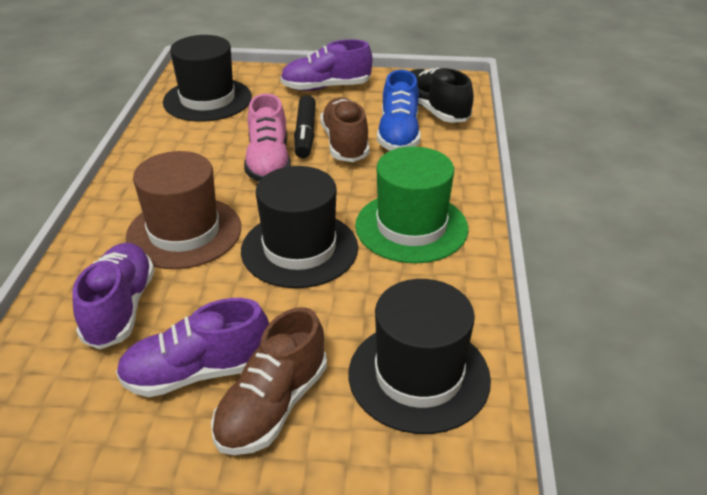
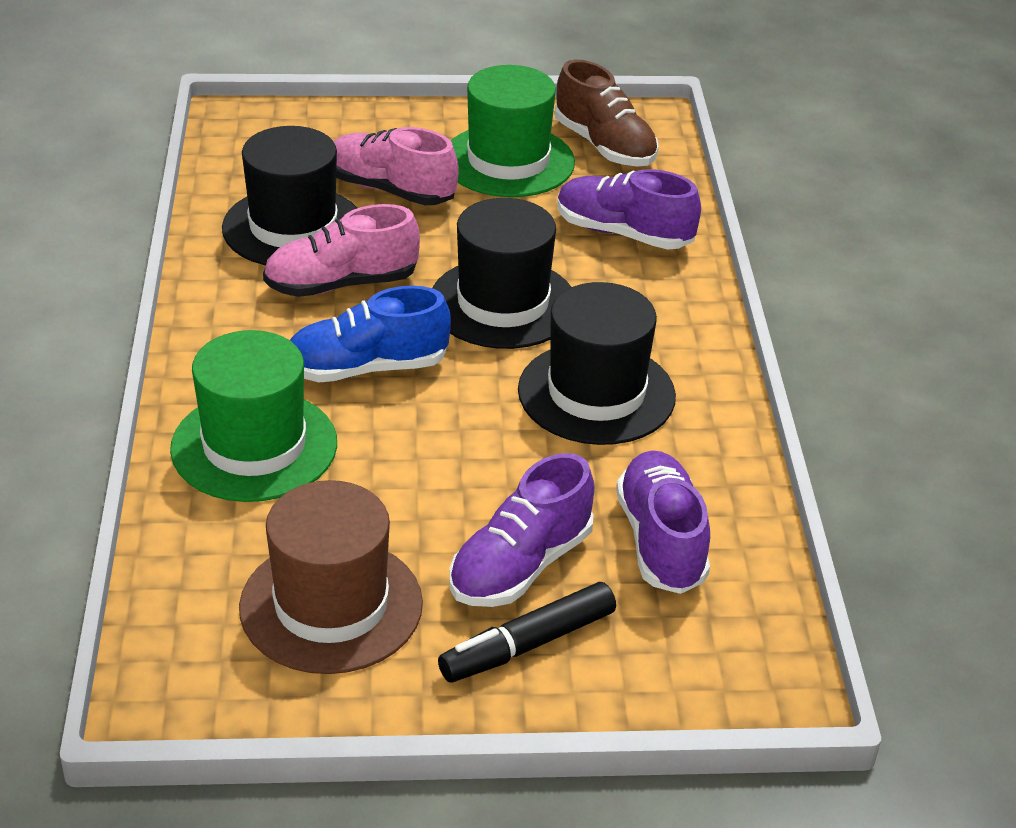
black shoe: [410,68,474,123] = 1 -> none = 0
brown shoe: [211,307,327,455] [320,97,370,162] = 2 -> [555,60,659,166] = 1
green hat: [355,146,468,263] = 1 -> [170,330,337,502] [451,65,575,197] = 2
pink shoe: [244,93,291,182] = 1 -> [263,204,420,297] [334,127,459,205] = 2

